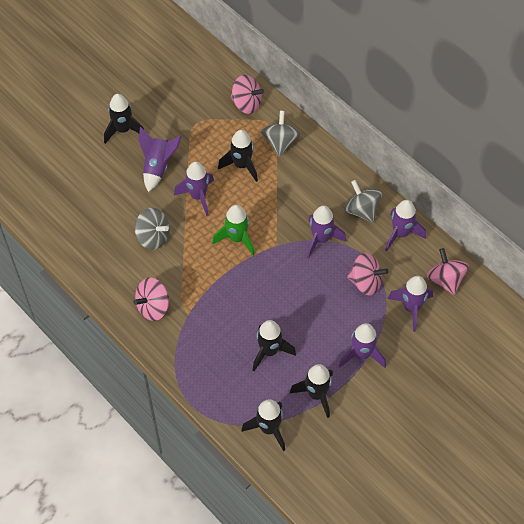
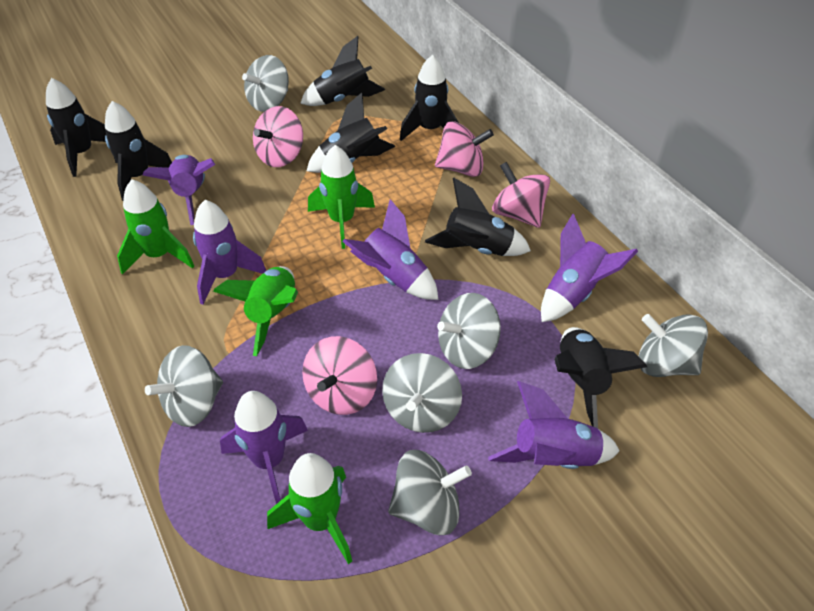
black rocket: [104,94,144,144] [218,130,258,182] [242,399,285,451] [253,320,296,371] [290,364,333,418] = 5 -> [46,78,106,177] [105,101,172,201] [300,36,385,106] [307,92,395,173] [400,55,459,141] [425,178,531,256] [554,327,647,428] = 7
green rocket: [212,205,255,255] = 1 -> [117,179,194,275] [213,266,298,356] [267,453,352,564] [308,145,375,249] = 4
grey spinning top: [135,208,170,250] [261,111,301,156] [344,180,382,223] = 3 -> [145,345,223,427] [242,55,289,112] [382,353,462,433] [388,450,472,535] [437,293,501,369] [638,314,708,377] = 6

